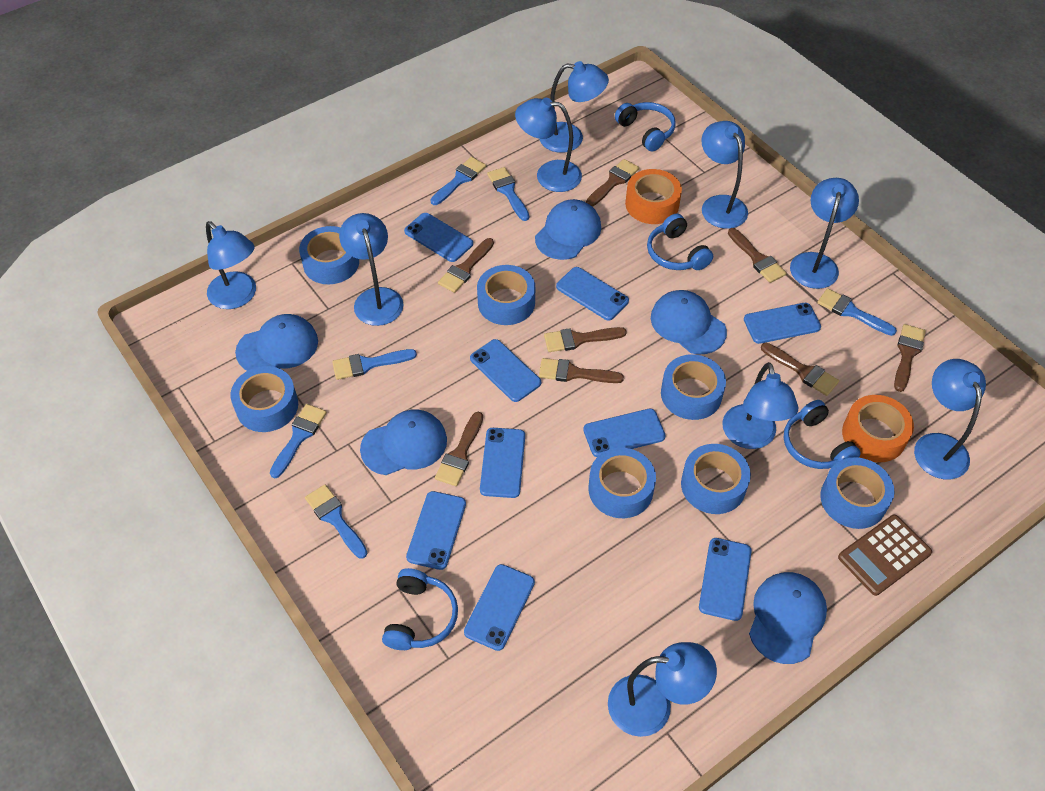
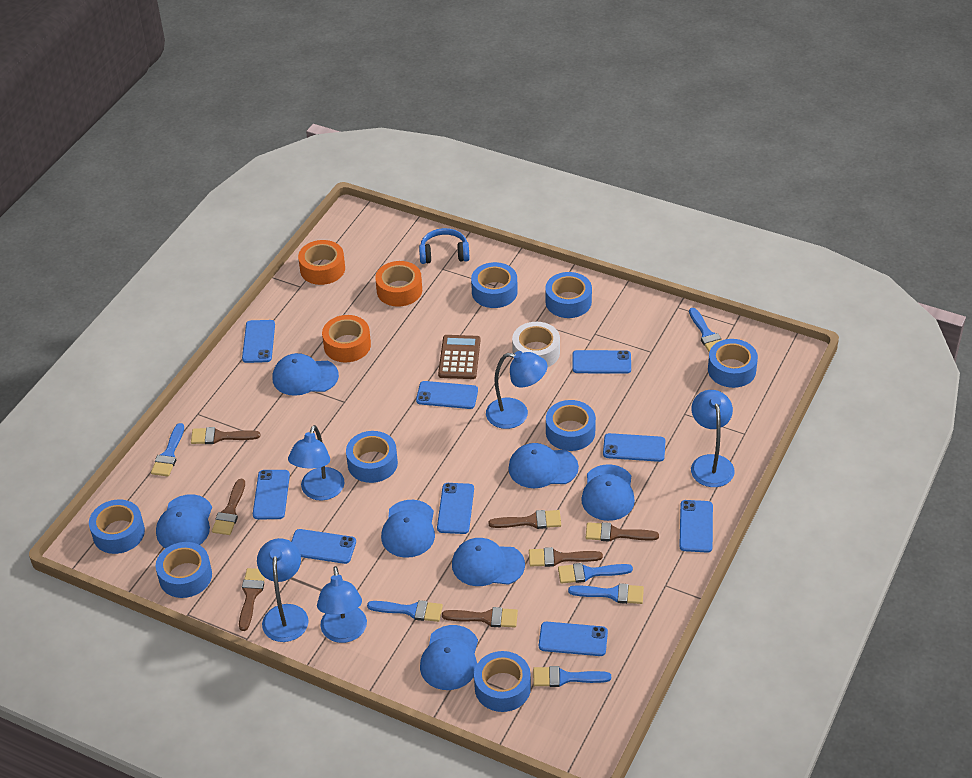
blue cap: [235,314,318,371] [360,410,447,475] [535,199,601,260] [651,290,727,355] [749,572,827,664] = 5 -> [156,494,212,548] [273,353,339,396] [381,500,435,558] [420,625,478,690] [452,538,525,586] [508,443,579,488] [581,464,635,521] = 7
blue headphones: [382,568,458,650] [615,102,676,151] [647,214,713,270] [784,400,861,469] = 4 -> [419,228,470,264] = 1
blue lamp: [206,221,256,309] [339,213,403,326] [515,98,582,192] [539,61,609,153] [608,642,717,737] [701,121,748,229] [722,362,799,449] [790,178,859,289] [914,359,986,479] = 9 -> [257,538,309,642] [288,425,345,501] [317,566,367,643] [486,351,547,429] [691,390,735,487] = 5
blue tape: [231,366,298,432] [299,226,359,284] [477,265,535,325] [589,448,656,518] [661,354,726,420] [681,444,751,514] [820,457,894,529] = 7 -> [89,500,145,554] [155,542,212,598] [346,431,398,483] [471,262,518,308] [474,651,531,712] [545,272,592,318] [546,400,596,451] [708,339,758,388] = 8
brown brush: [435,412,483,486] [438,238,494,293] [539,358,624,383] [544,327,627,352] [586,159,639,207] [728,228,787,283] [761,343,839,396] [894,324,926,392] = 8 -> [191,427,260,444] [212,479,245,535] [239,568,265,631] [442,607,518,627] [488,510,561,529] [529,547,603,567] [586,522,659,542] = 7
orange tape: [625,169,682,224] [842,395,914,462] = 2 -> [298,240,345,285] [322,315,371,362] [375,261,422,307] = 3
white tape: none = 0 -> [512,322,560,368] = 1

